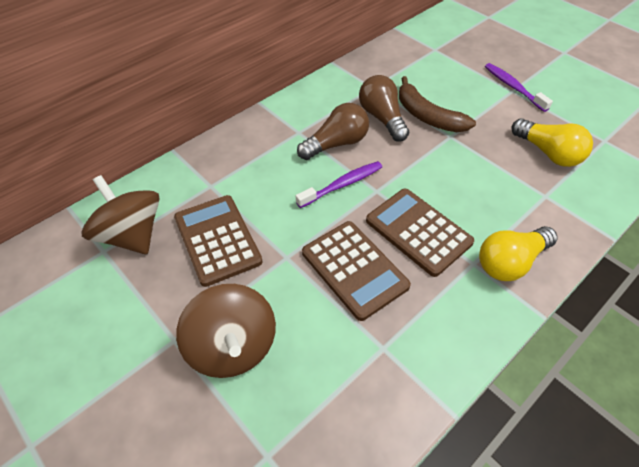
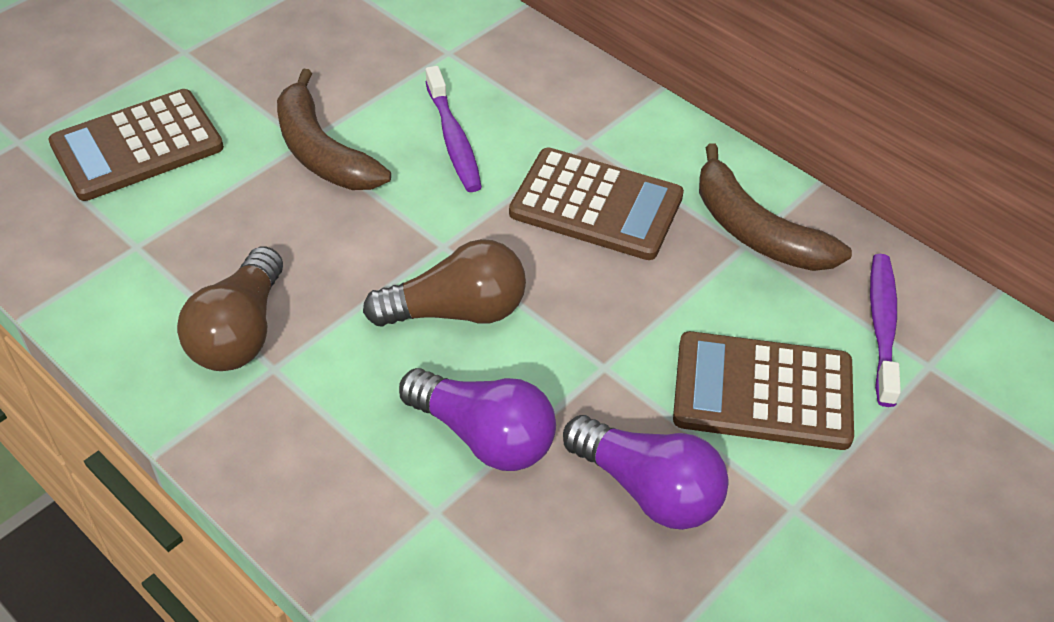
brown banana: [399,76,476,132] = 1 -> [277,69,391,190] [699,143,852,271] = 2
brown spinning top: [81,175,160,254] [176,284,276,378] = 2 -> none = 0
purple light bulb: none = 0 -> [399,368,556,471] [563,415,729,530] = 2
yellow light bulb: [479,226,557,281] [511,118,593,167] = 2 -> none = 0

